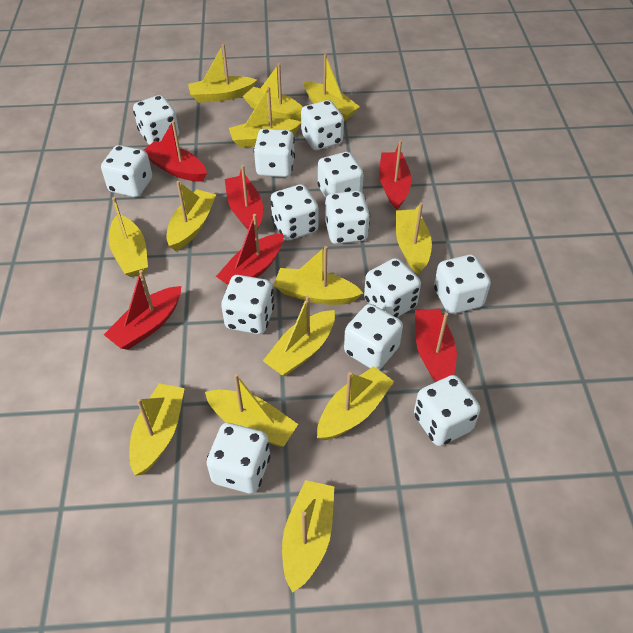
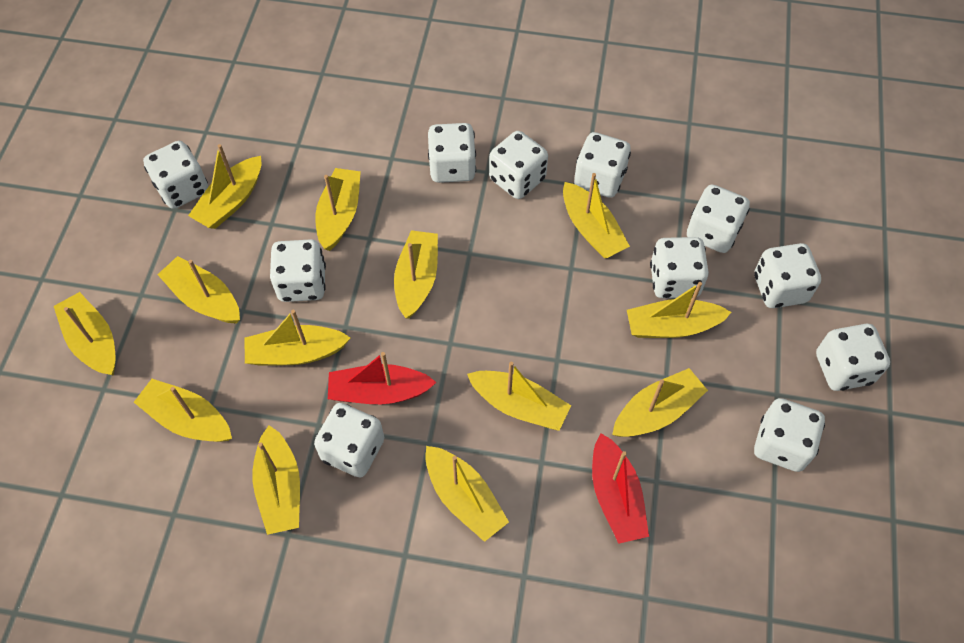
red boat: [104,270,181,350] [144,120,207,182] [216,214,283,285] [225,165,263,229] [379,140,411,210] [415,308,457,382] = 6 -> [328,352,437,404] [592,433,649,544] = 2
white dice: [101,145,152,197] [133,95,179,145] [207,423,270,494] [221,275,274,334] [254,129,295,177] [270,184,319,240] [301,100,344,150] [318,152,364,198] [325,191,370,244] [344,304,403,370] [364,258,421,318] [414,375,480,446] [434,255,491,314] = 13 -> [143,141,208,209] [270,239,326,302] [314,403,384,477] [428,123,476,183] [489,131,548,199] [574,132,631,198] [650,237,709,298] [687,185,750,253] [754,243,821,308] [754,398,825,472] [816,324,890,391] = 11

